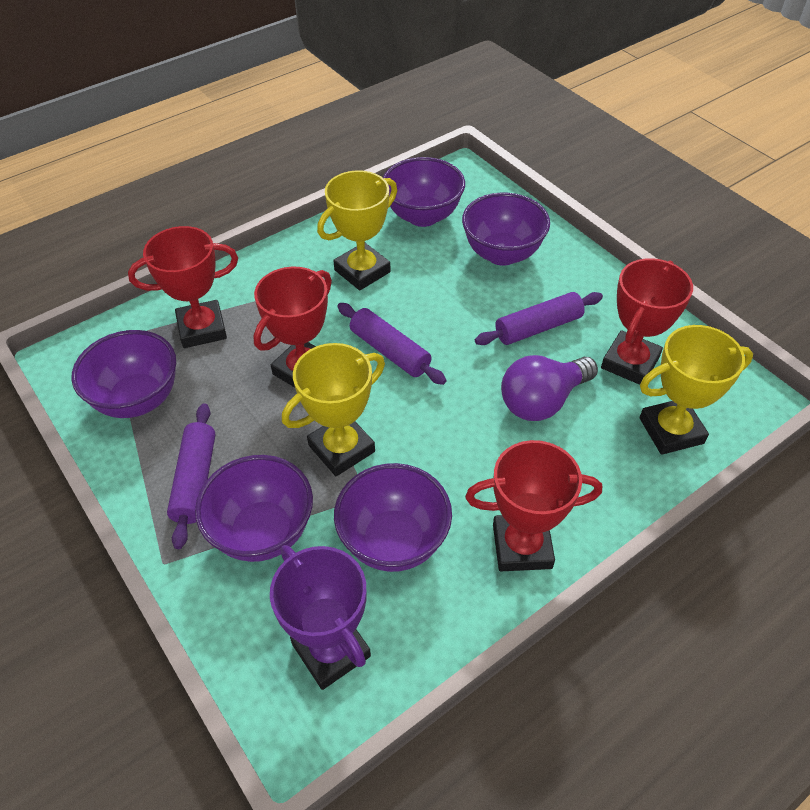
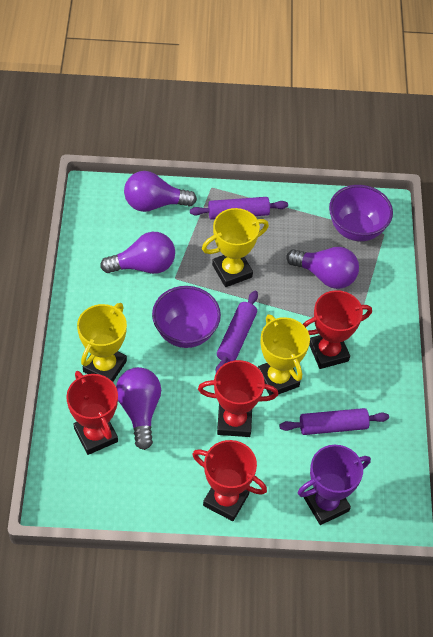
purple bowl: [71,330,176,418] [195,455,313,562] [334,463,452,572] [383,157,465,227] [462,192,550,266] = 5 -> [152,286,221,348] [329,185,393,241] = 2
purple light bulb: [501,355,598,421] = 1 -> [100,232,175,274] [116,367,161,450] [124,171,197,212] [286,247,359,289] = 4

